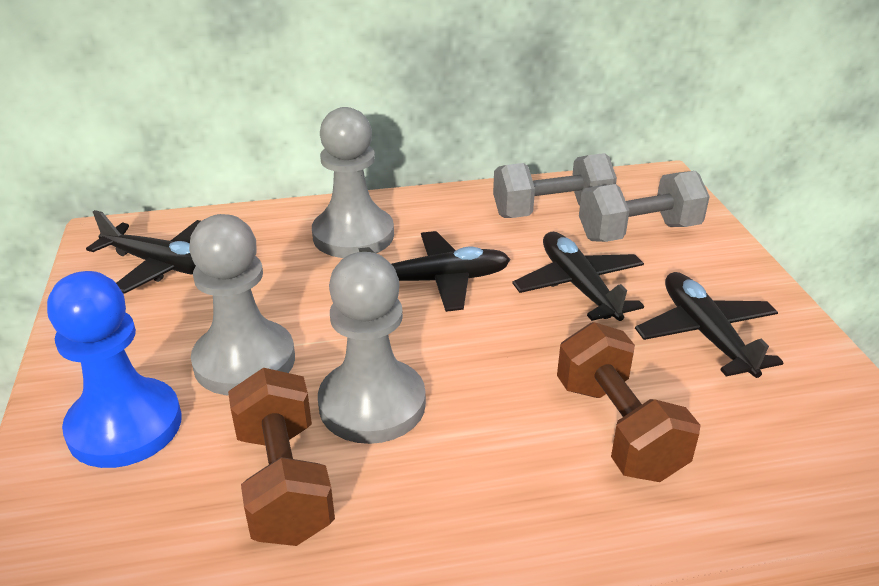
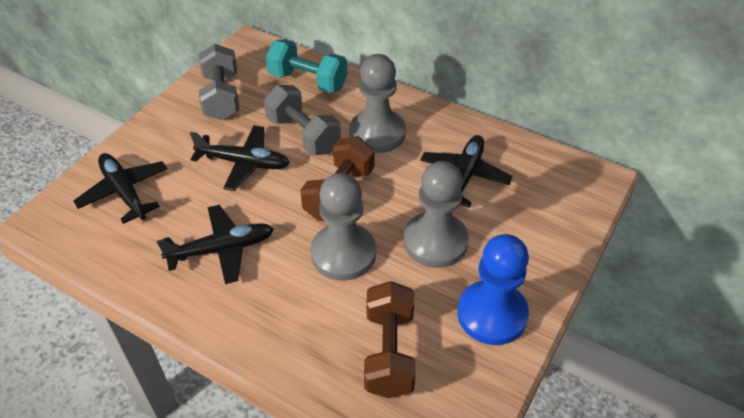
turquoise dumbbell: none = 0 -> [266,39,347,93] = 1

